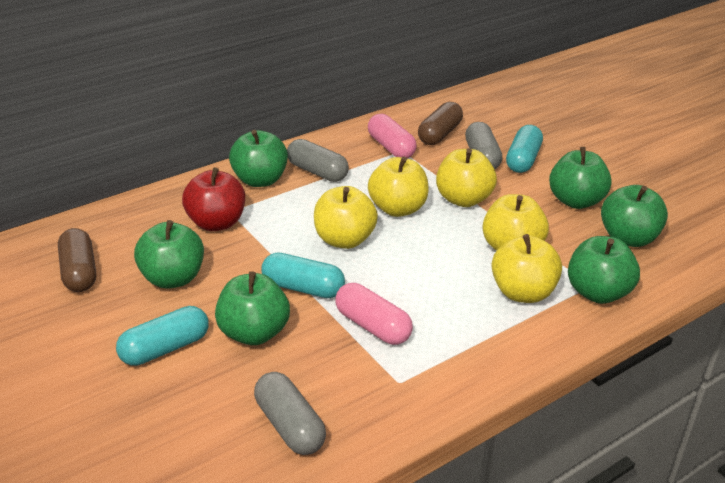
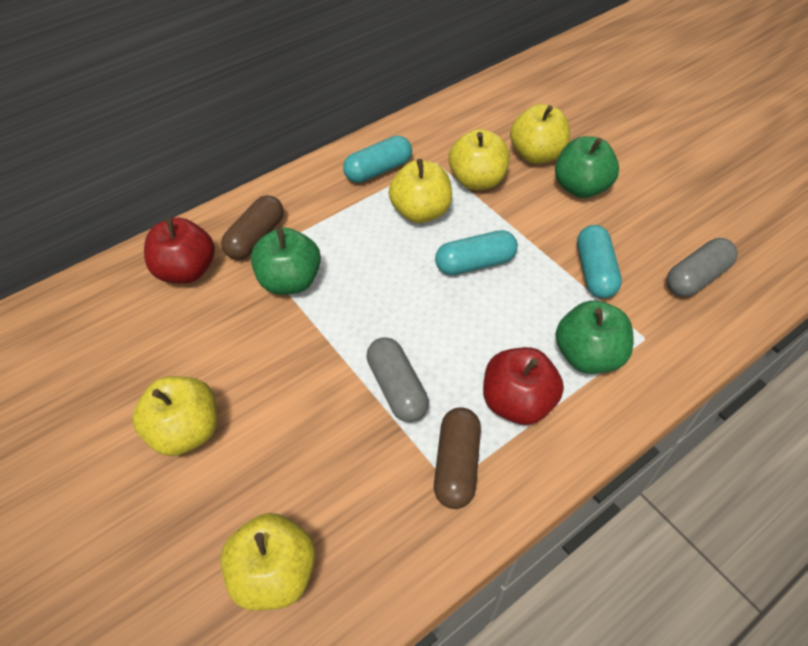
green apple: [134,220,204,289] [215,271,290,345] [229,130,288,187] [549,147,612,209] [568,236,640,304] [601,185,668,247] = 6 -> [251,227,321,295] [555,136,619,198] [556,301,633,374] = 3
grey capsule: [254,372,326,455] [287,139,349,182] [465,122,502,169] = 3 -> [366,337,429,422] [667,238,738,297] = 2
pink capsule: [335,283,413,345] [368,114,417,158] = 2 -> none = 0
red apple: [182,167,245,231] = 1 -> [144,217,215,284] [483,347,564,425] = 2

